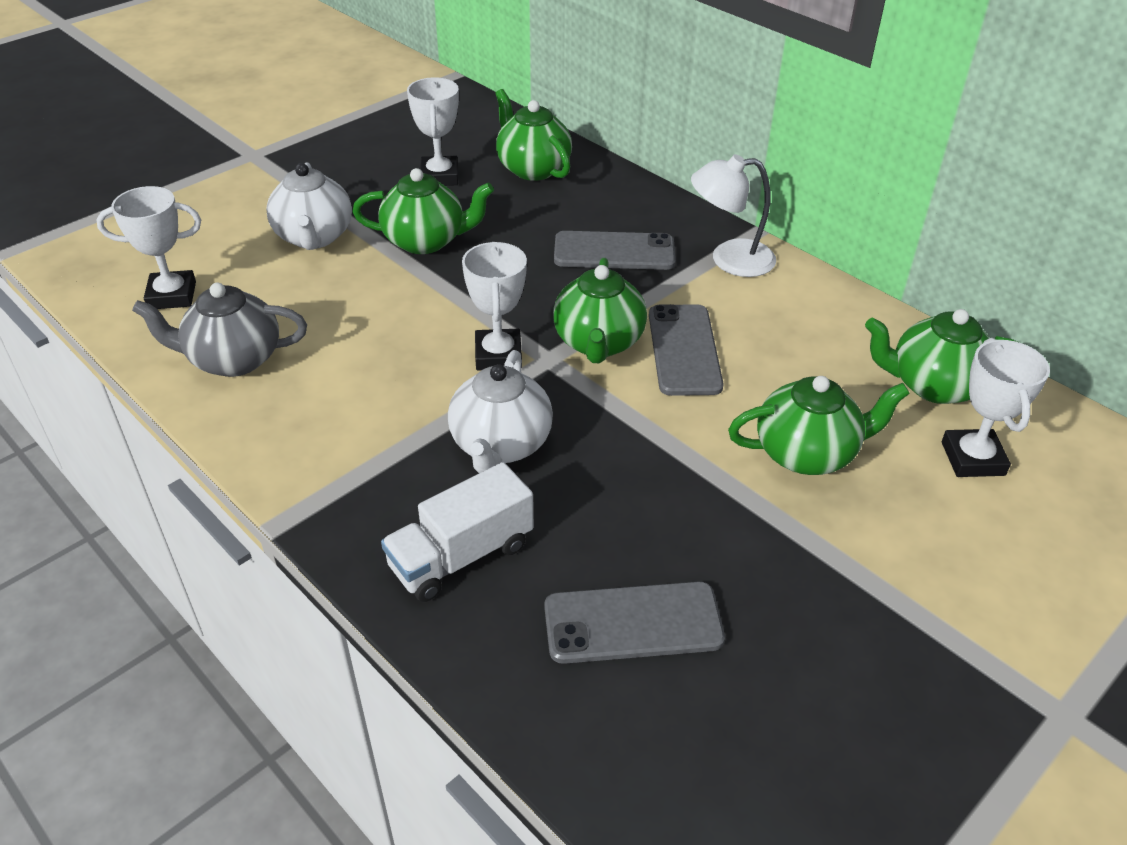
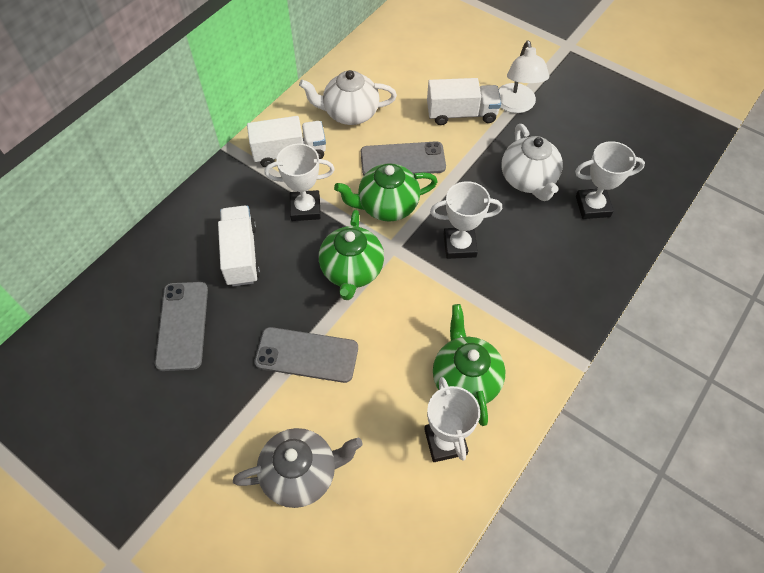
green teapot: [352,168,494,254] [495,89,572,181] [553,258,647,363] [728,376,910,475] [865,309,1017,404] = 5 -> [319,210,384,300] [334,163,438,222] [433,304,505,426] = 3
white truck: [381,462,534,602] = 1 -> [218,206,260,286] [247,116,326,168] [427,78,501,125] = 3

